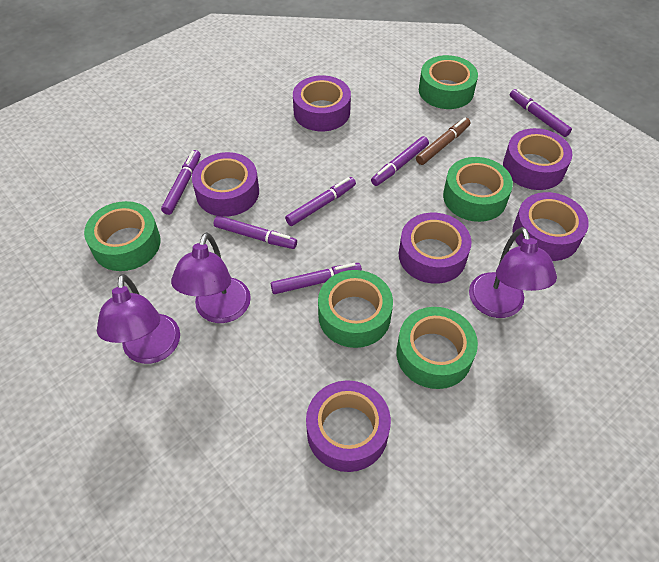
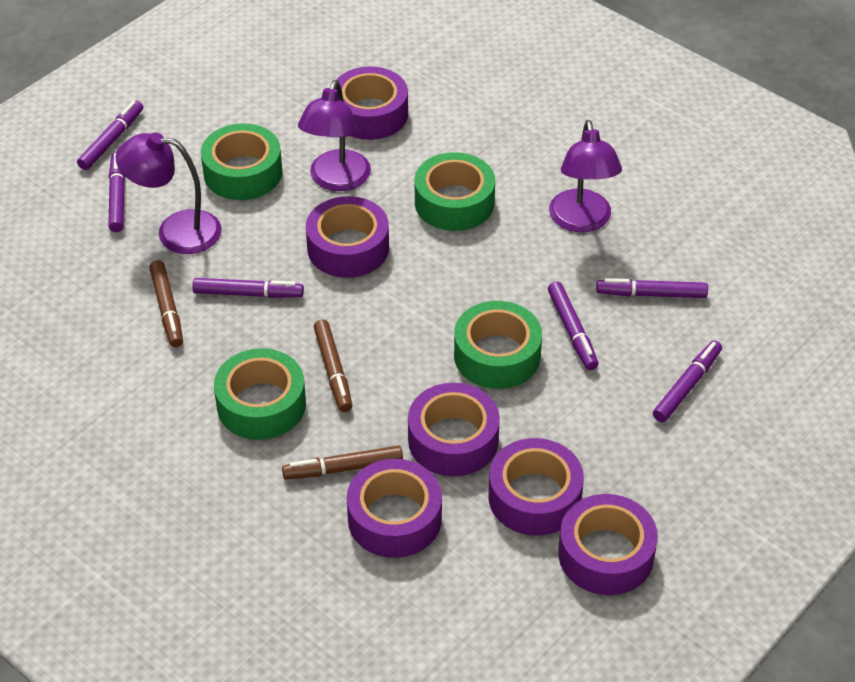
brown marker: [416,118,471,165] = 1 -> [149,260,183,347] [282,445,403,480] [314,319,352,412] = 3
green tape: [84,201,161,271] [318,270,393,348] [397,307,478,389] [419,55,478,109] [443,157,513,222] = 5 -> [201,123,282,200] [214,348,306,440] [415,152,495,231] [454,301,542,389] = 4

